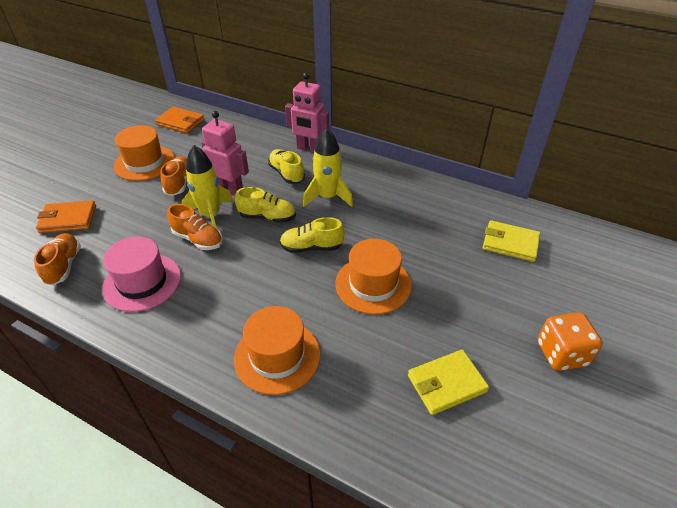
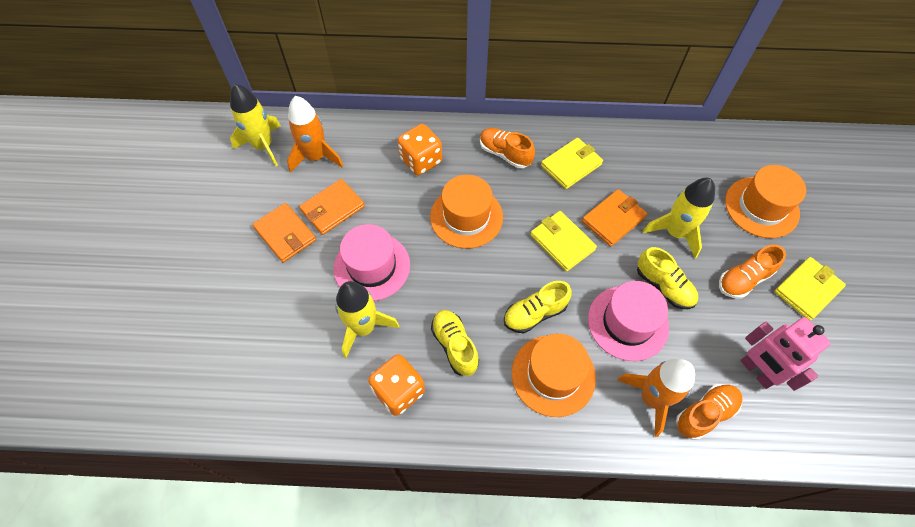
orange dice: [538,312,603,371] = 1 -> [368,354,425,416] [398,124,442,175] = 2
orange rocket: none = 0 -> [287,96,343,173] [617,359,695,437] = 2
orange wallet: [36,200,96,233] [155,107,204,134] = 2 -> [252,203,316,263] [299,179,365,235] [582,189,647,246] = 3
pink hat: [102,236,181,312] = 1 -> [334,224,410,301] [588,281,669,361] = 2
pink robot: [201,111,249,196] [285,73,329,153] = 2 -> [740,317,831,391] = 1
yellow rocket: [181,145,233,229] [303,128,353,207] = 2 -> [230,84,281,166] [336,281,399,358] [643,178,715,258] = 3
yellow wallet: [408,350,489,415] [483,220,540,262] = 2 -> [530,211,597,272] [541,138,603,189] [774,257,846,321] = 3

